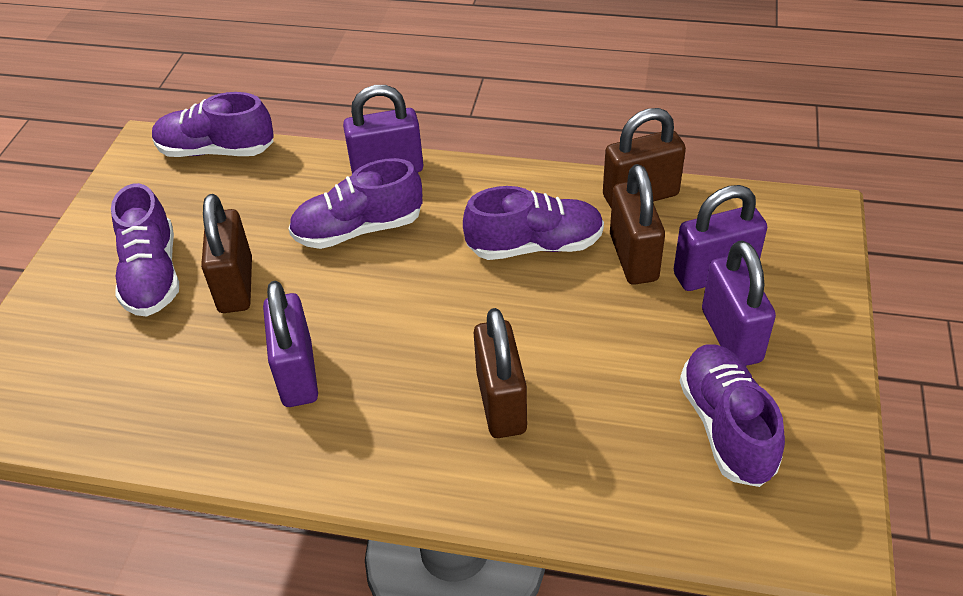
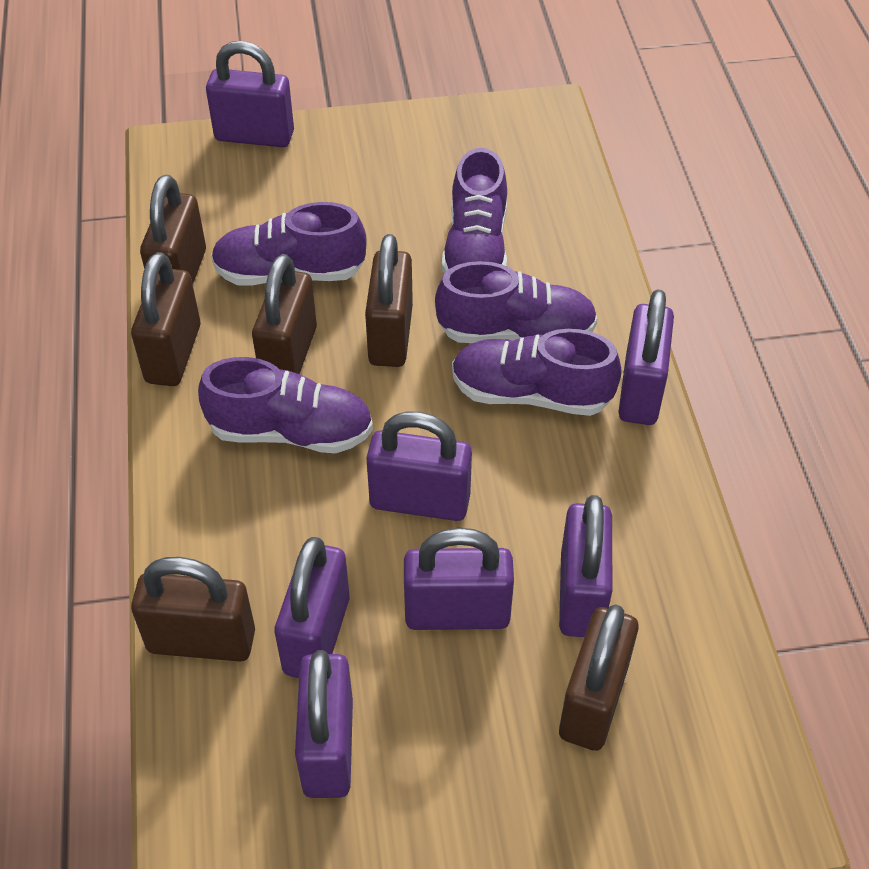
brown padlock: [201,194,252,313] [474,308,527,438] [603,108,686,208] [610,164,665,285] = 4 -> [131,252,200,386] [131,557,255,662] [140,175,206,284] [252,254,317,374] [365,234,413,367] [559,604,639,751] = 6
purple padlock: [263,281,318,407] [343,85,423,174] [674,185,767,291] [702,240,776,366] = 4 -> [206,41,294,147] [275,537,350,678] [295,650,353,798] [366,411,472,521] [404,528,514,630] [559,495,612,637] [618,289,674,425] = 7

